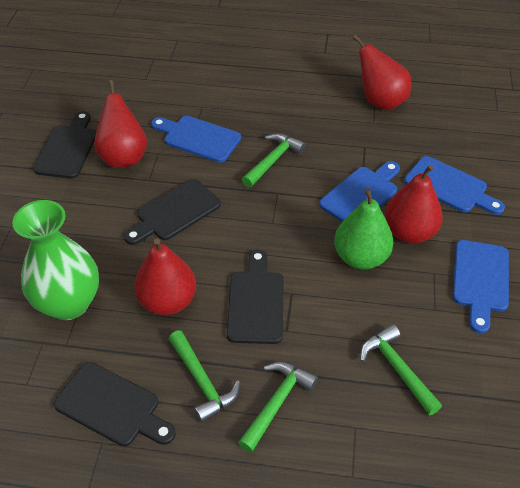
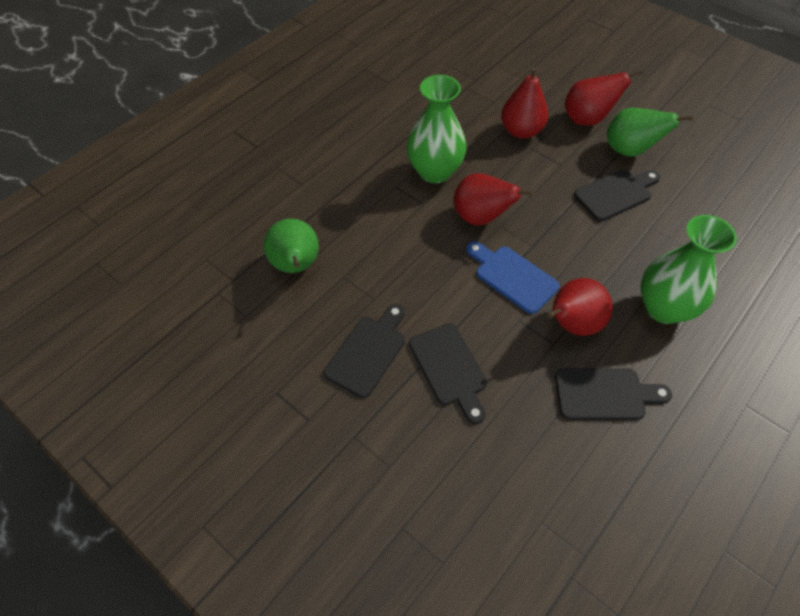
blue cutting board: [151,116,241,163] [319,161,400,222] [404,156,505,215] [453,240,509,333] = 4 -> [466,241,560,314] = 1
green hammer: [169,330,240,423] [238,362,318,453] [242,133,306,187] [360,324,442,415] = 4 -> none = 0
green pear: [334,188,394,269] = 1 -> [264,219,319,273] [607,108,693,157] = 2
green vase: [12,200,99,320] = 1 -> [407,75,467,183] [640,215,737,324] = 2

